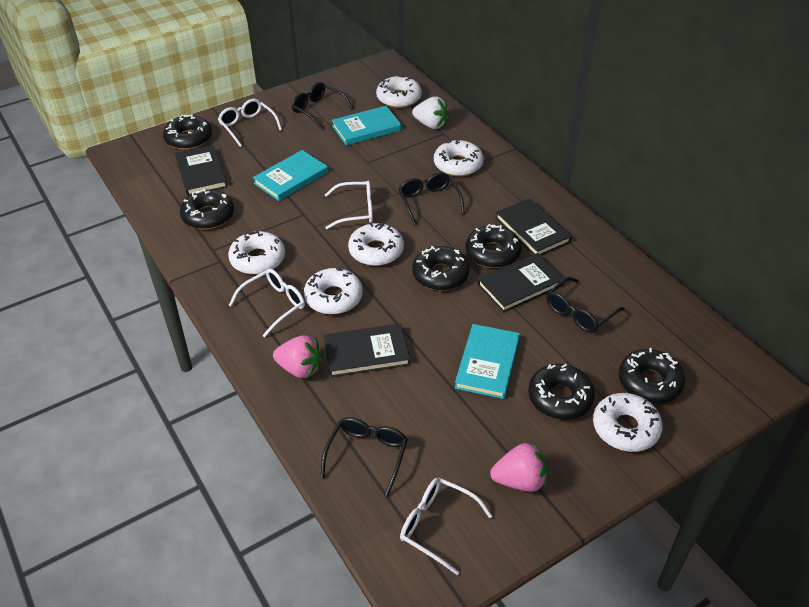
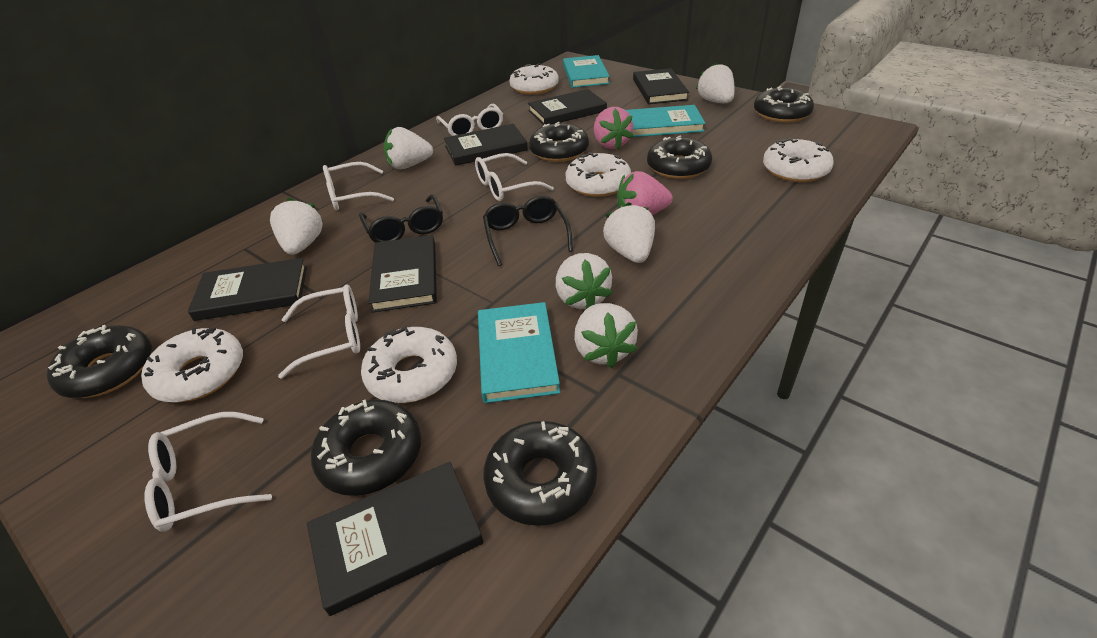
black book: [175,145,227,196] [324,323,410,377] [477,253,564,313] [496,198,572,256] = 4 -> [188,258,307,321] [307,462,483,616] [368,235,437,313] [444,124,528,166] [528,89,607,125] [633,68,689,104] = 6
black glasses: [292,82,353,129] [320,417,408,496] [398,172,465,225] [546,277,625,333] = 4 -> [359,194,443,243] [483,195,573,266] = 2
white donut: [228,230,285,275] [304,267,363,314] [348,223,404,266] [376,75,422,108] [434,139,484,176] [593,393,663,452] = 6 -> [141,328,243,402] [361,326,457,403] [509,64,559,95] [565,152,631,197] [763,138,834,182] = 5
white glasses: [218,99,282,147] [229,269,305,337] [325,180,373,229] [400,478,492,575] = 4 -> [145,412,272,532] [278,284,360,379] [323,162,394,210] [436,103,503,136] [475,153,554,201] = 5
white strawberry: [412,97,449,129] = 1 -> [270,198,323,255] [383,127,433,169] [556,253,612,309] [574,303,638,368] [603,202,655,263] [696,62,735,103] = 6

